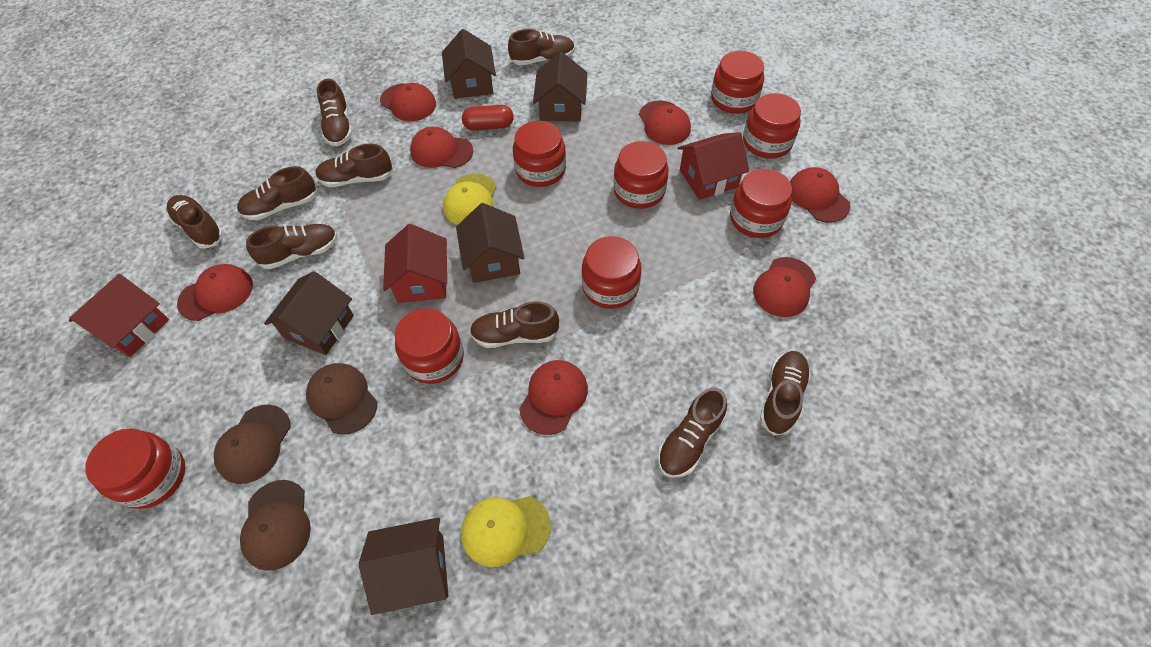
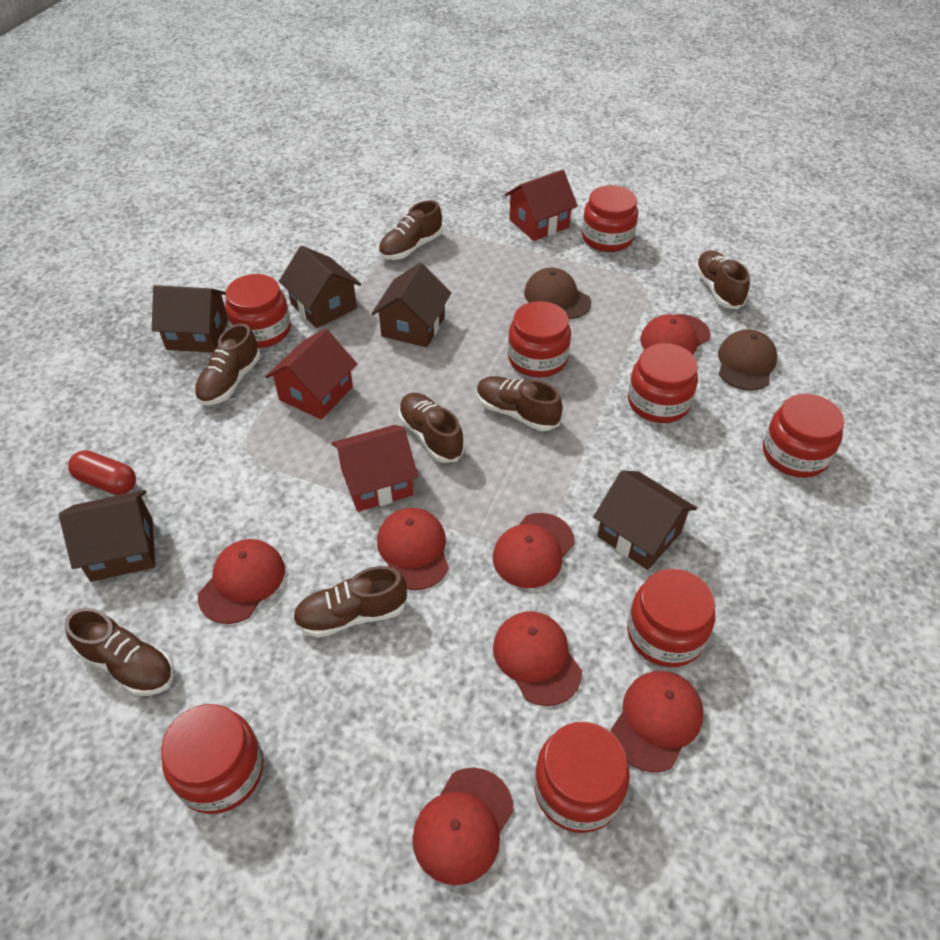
brown cap: [214,404,291,484] [240,480,311,571] [306,363,378,435] = 3 -> [524,268,591,319] [718,329,777,391] = 2
brown shoe: [167,195,224,249] [237,166,317,220] [246,224,338,269] [316,144,394,187] [317,79,352,146] [470,301,559,348] [508,29,575,66] [658,388,727,478] [760,351,811,435] = 9 -> [64,608,174,696] [194,323,261,405] [293,566,407,638] [378,200,443,260] [398,393,465,463] [477,376,563,431] [695,250,750,309] = 7
yellow cap: [443,174,496,225] [461,496,551,567] = 2 -> none = 0

